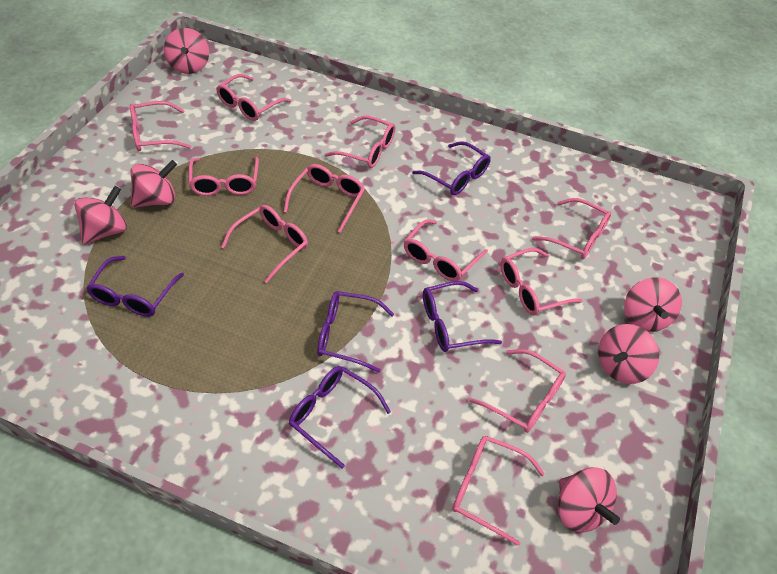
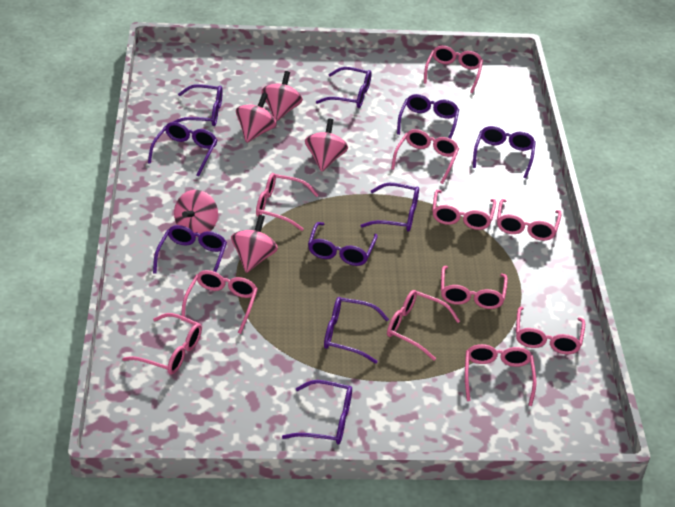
pink spinning top: [75,186,127,245] [131,160,177,208] [164,28,209,74] [558,467,620,533] [598,324,659,384] [624,277,682,332] = 6 -> [174,190,218,237] [231,215,278,273] [236,93,277,143] [261,71,303,121] [305,118,348,172] = 5
purple glasses: [86,256,184,317] [289,366,391,468] [317,291,394,372] [412,141,491,195] [423,281,502,352] = 5 -> [148,122,217,176] [153,225,227,274] [173,84,223,126] [282,380,352,444] [308,222,378,266] [316,67,372,108] [324,297,389,364] [360,183,419,231] [397,94,459,139] [473,126,536,178] = 10

